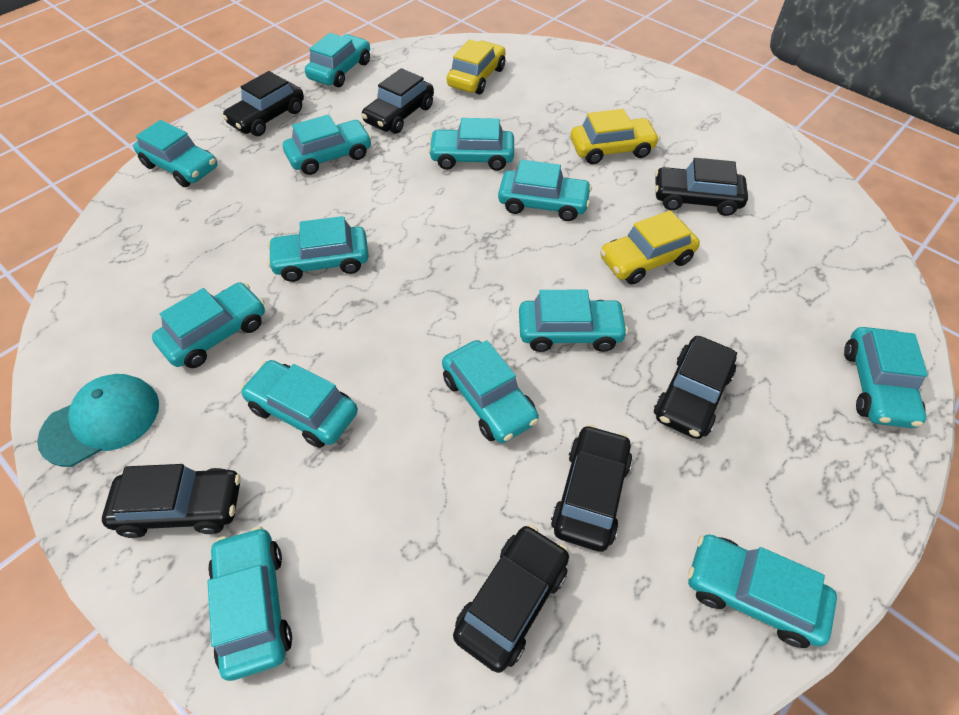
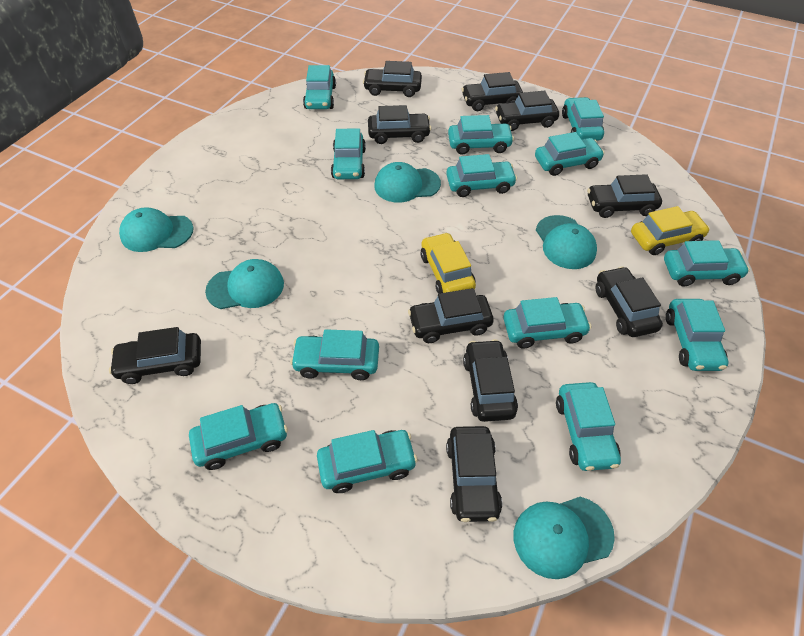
black car: [102,464,241,538] [222,71,304,136] [361,68,434,134] [453,525,569,673] [551,424,632,552] [654,336,737,439] [655,158,748,216] = 7 -> [109,327,201,384] [363,61,422,97] [368,105,431,144] [408,288,494,343] [446,426,502,522] [462,72,523,111] [463,339,518,422] [495,91,559,131] [587,174,662,218] [596,266,663,337] = 10
turquoise cap: [37,374,159,467] = 1 -> [119,207,194,252] [205,259,284,309] [374,162,441,203] [514,497,615,579] [536,215,597,269] = 5
yellow car: [447,39,506,95] [571,109,660,164] [600,210,700,284] = 3 -> [421,232,476,294] [631,206,710,255] = 2

